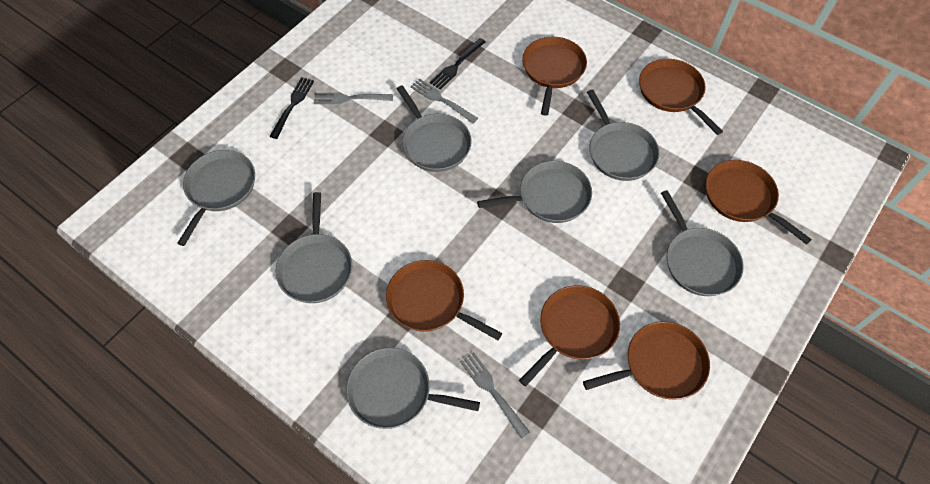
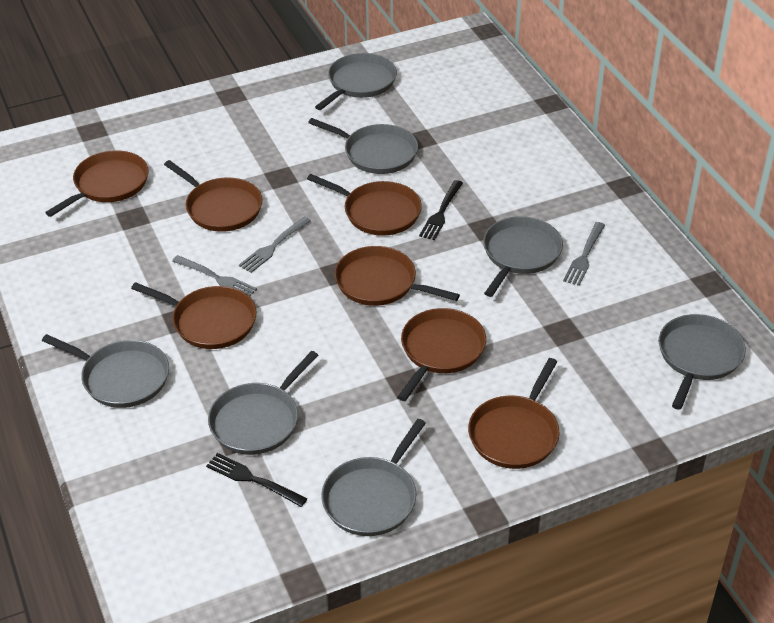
brown pan: [386,260,502,340] [519,285,620,387] [522,37,587,116] [583,321,710,400] [639,59,723,135] [706,160,812,245] = 6 -> [45,151,148,217] [131,282,256,349] [164,160,262,232] [307,174,422,236] [335,246,460,306] [397,308,486,401] [468,358,560,469] = 7

